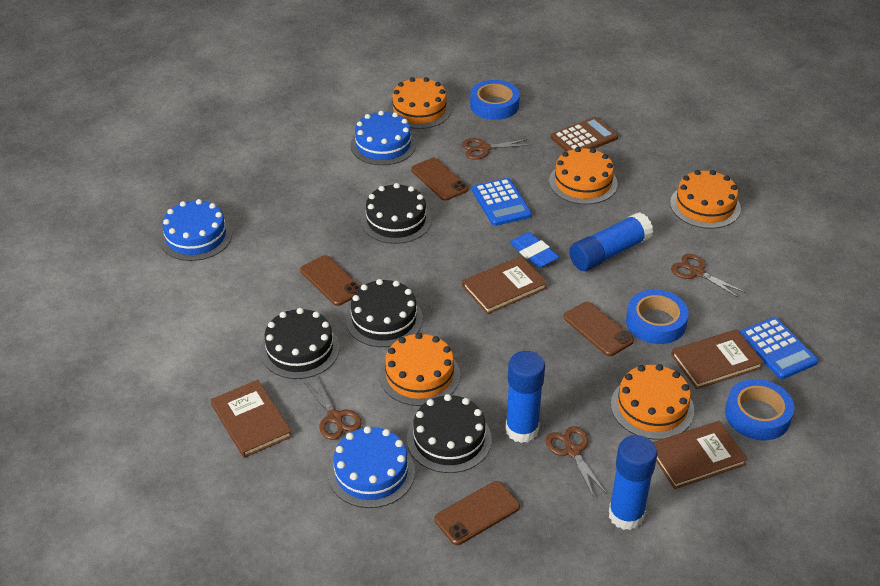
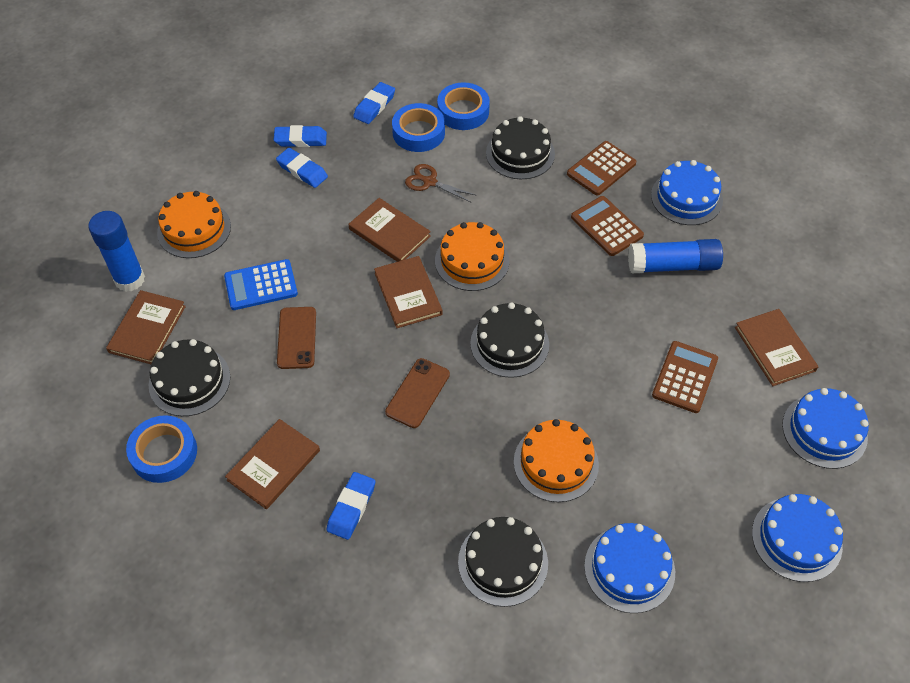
blue cake: [160,199,232,261] [328,426,415,508] [351,111,416,165] = 3 -> [584,523,675,613] [651,160,723,225] [752,494,843,582] [782,388,869,469] = 4
blue calculator: [472,178,532,226] [740,317,818,379] = 2 -> [224,259,298,310] = 1
blue eraser: [509,232,559,268] = 1 -> [274,125,327,147] [276,148,328,188] [326,472,376,540] [353,82,395,124] = 4
blue glue stick: [505,351,545,443] [569,212,653,271] [609,435,657,530] = 3 -> [88,211,145,292] [628,239,723,273] = 2
brown book: [211,380,292,458] [462,256,547,314] [653,421,748,489] [671,329,764,389] = 4 -> [106,290,186,364] [225,419,320,510] [349,198,431,262] [374,256,443,328] [735,309,818,386] = 5
brown calculator: [551,117,618,152] = 1 -> [567,141,636,196] [571,196,644,256] [652,341,718,413] = 3
brown phone: [300,255,361,306] [411,158,468,201] [434,481,520,545] [563,302,634,356] = 4 -> [277,307,316,369] [385,358,450,428] = 2
brown scissors: [303,376,362,440] [462,138,529,160] [545,426,607,497] [671,254,746,298] = 4 -> [405,164,477,202] = 1
orange cake: [380,333,460,406] [388,77,451,129] [549,147,618,204] [611,364,694,440] [670,170,741,229] = 5 -> [157,191,231,258] [435,222,509,291] [514,419,599,502] = 3

